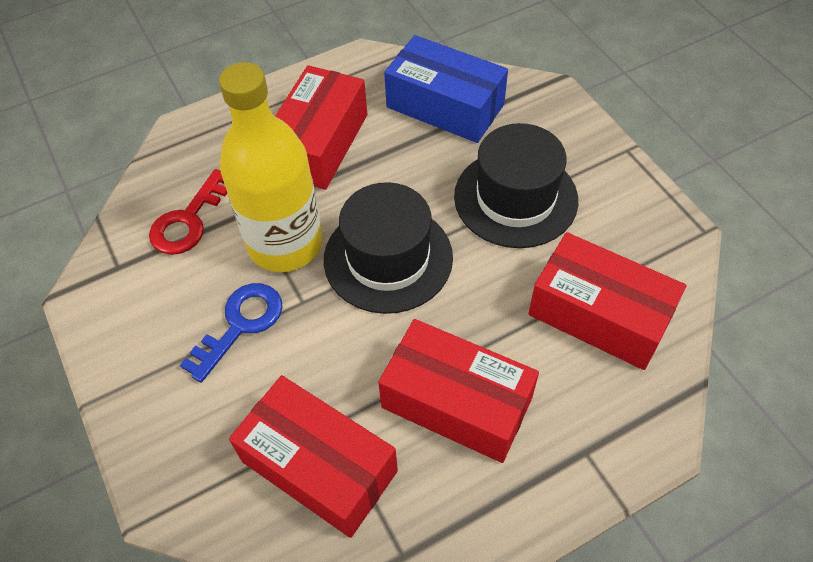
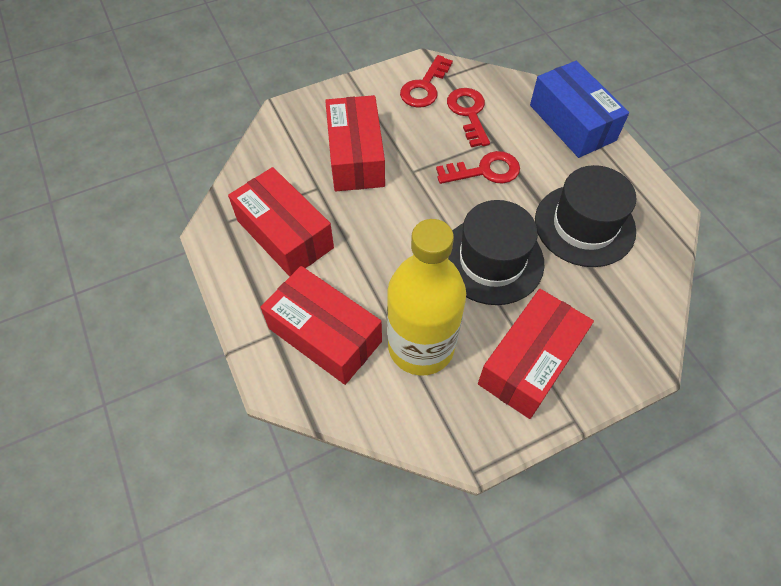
blue key: [180,283,283,383] = 1 -> none = 0
red key: [149,169,227,255] = 1 -> [400,55,453,108] [436,151,520,184] [447,88,490,147] = 3

